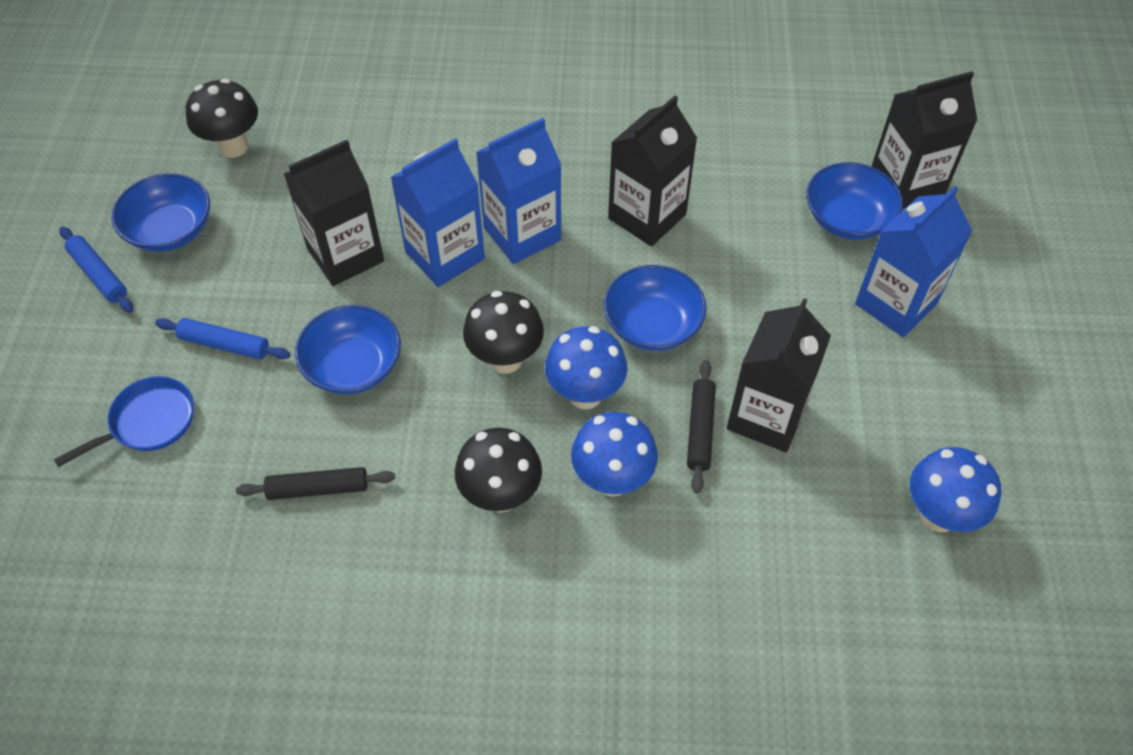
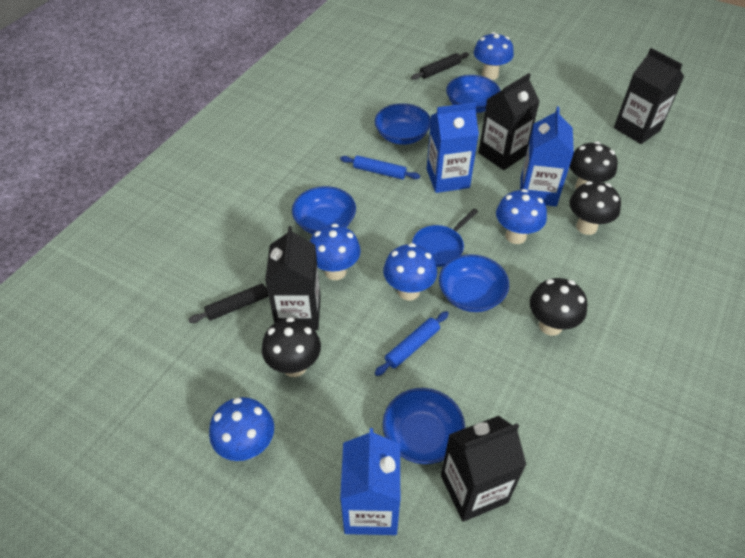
black mushroom: [186,78,258,158] [455,428,542,513] [463,291,544,374] = 3 -> [262,317,321,377] [530,278,587,336] [569,141,618,189] [569,181,621,235] = 4
blue bowl: [112,173,210,252] [295,305,401,395] [604,265,706,351] [806,162,903,240] = 4 -> [292,186,356,234] [375,103,431,145] [383,388,465,464] [439,254,509,312] [446,75,500,113] = 5
blue mushroom: [545,326,627,409] [571,412,658,497] [910,447,1001,532] = 3 -> [209,397,274,461] [310,224,361,280] [383,243,437,301] [474,32,514,80] [496,189,547,244] = 5

